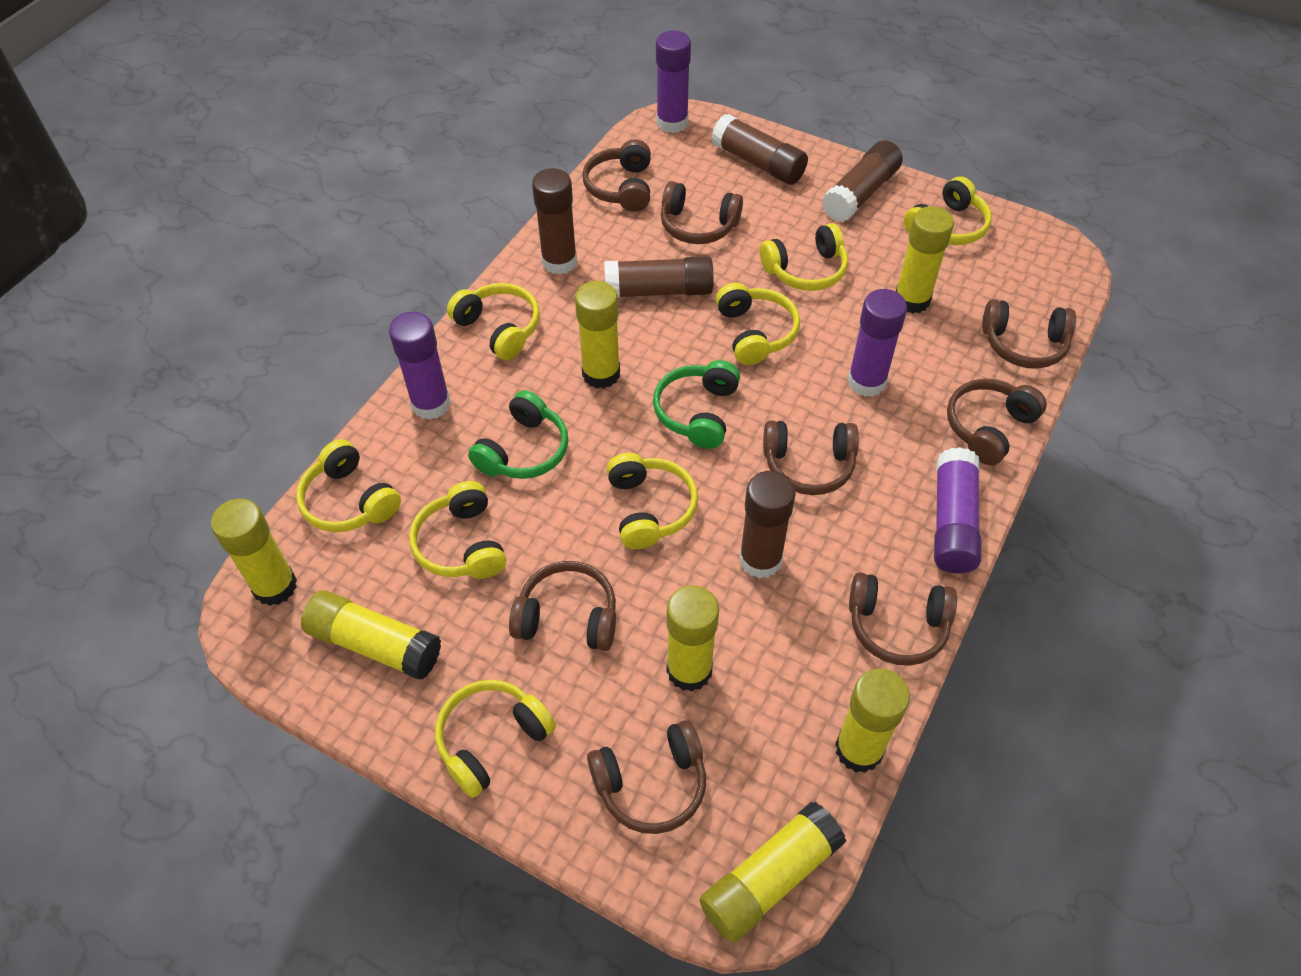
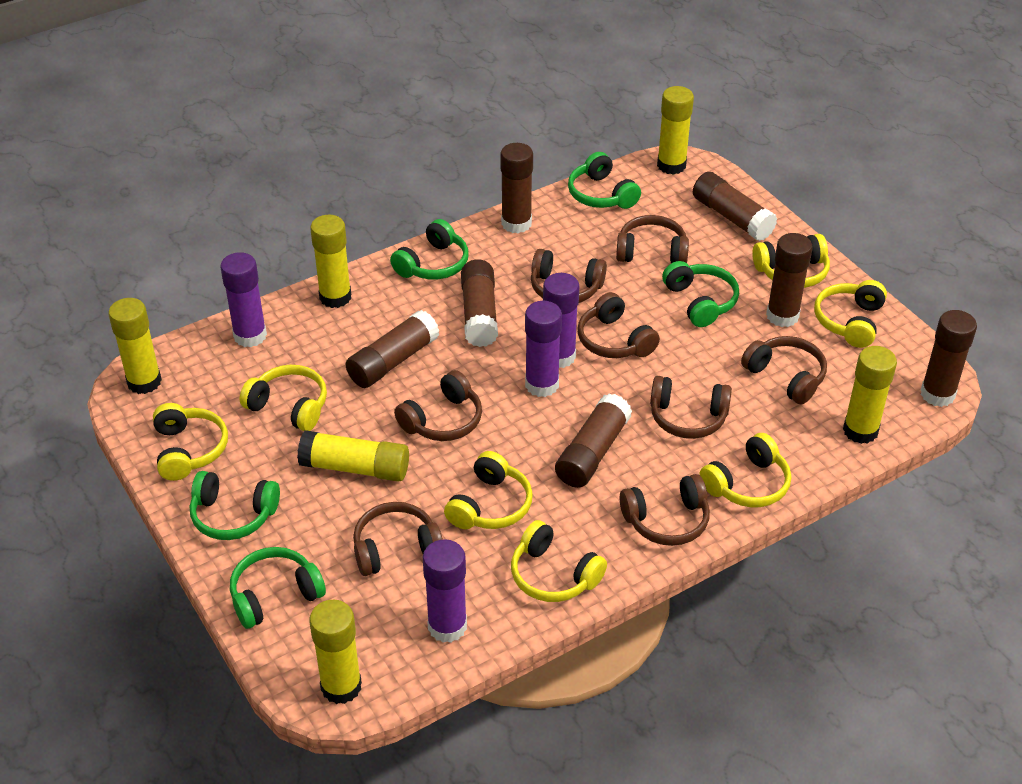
brown glue stick: [532,168,577,275] [604,256,714,298] [711,114,808,185] [739,471,796,579] [822,140,903,222] = 5 -> [346,310,440,388] [461,259,498,347] [500,143,533,233] [555,393,632,488] [693,172,777,241] [766,233,813,327] [921,310,977,407] = 7
green headphones: [468,390,568,479] [653,360,740,449] = 2 -> [190,471,280,540] [230,547,326,629] [390,219,469,279] [568,152,641,209] [662,261,739,327] = 5
yellow glue stick: [211,498,297,606] [301,590,441,680] [575,281,620,389] [666,585,719,692] [699,801,846,943] [835,669,910,773] [896,206,954,314] = 7 -> [109,298,162,394] [297,430,409,482] [309,600,362,704] [310,215,351,308] [657,86,694,175] [843,346,897,444] = 6
yellow headphones: [296,439,401,532] [409,481,506,579] [435,680,556,798] [447,283,540,360] [606,453,698,549] [716,283,800,365] [760,223,848,291] [904,176,992,245] = 8 -> [153,403,228,481] [240,365,327,431] [444,451,533,529] [511,520,607,602] [699,433,791,507] [752,234,830,288] [814,280,887,348] = 7

